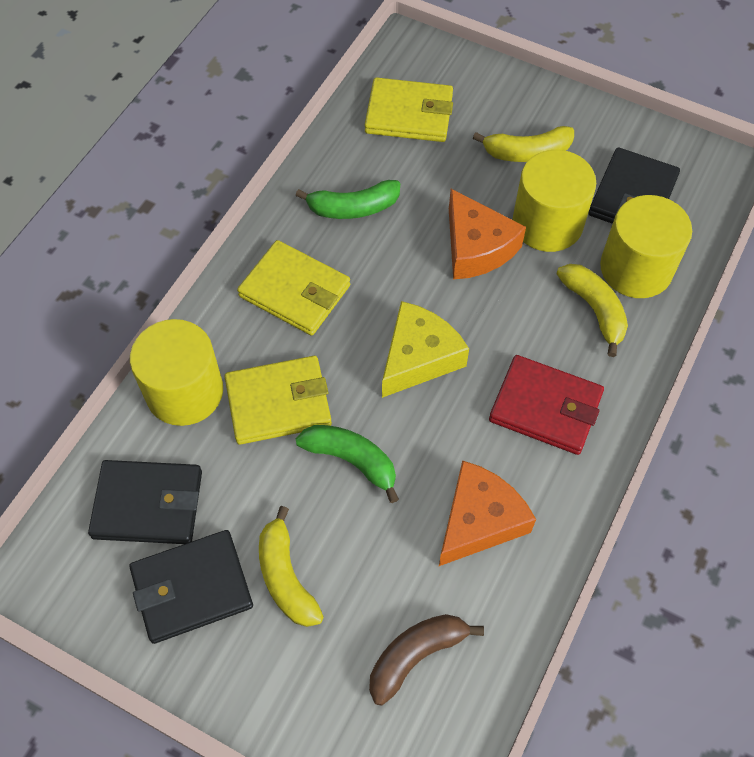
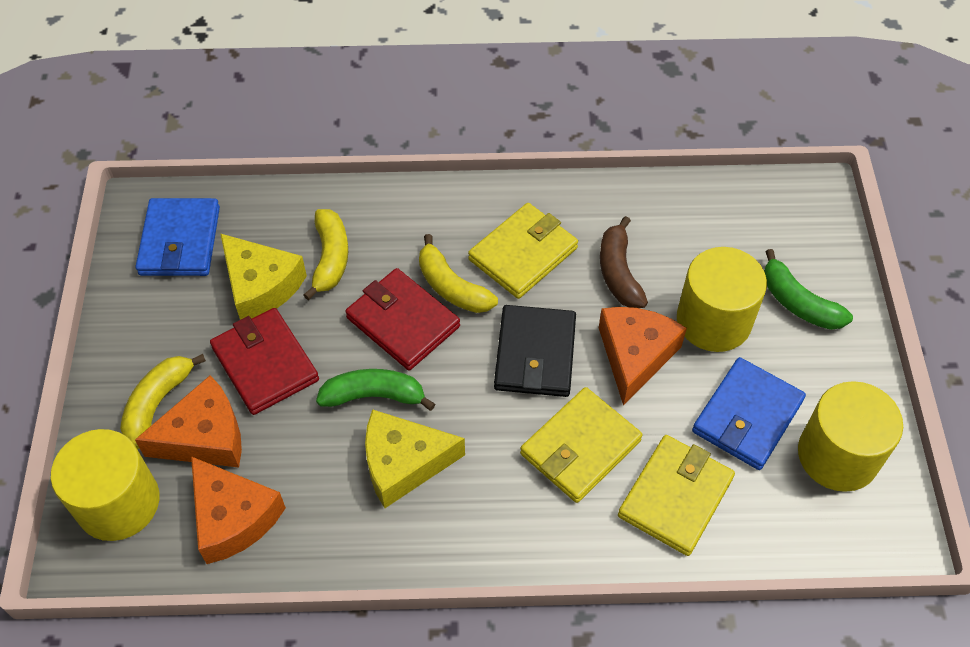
black wallet: [88,460,202,544] [130,530,253,644] [589,147,680,224] = 3 -> [494,305,576,397] = 1
blue wallet: none = 0 -> [136,198,220,276] [692,357,806,470] = 2
orange cheese: [439,460,536,566] [449,189,526,280] = 2 -> [135,375,242,467] [191,456,286,564] [599,307,687,406] = 3
red wallet: [489,355,604,455] = 1 -> [210,308,319,415] [345,268,460,370] = 2
yellow cheese: [382,301,469,398] = 1 -> [220,233,307,320] [365,409,465,508] = 2

